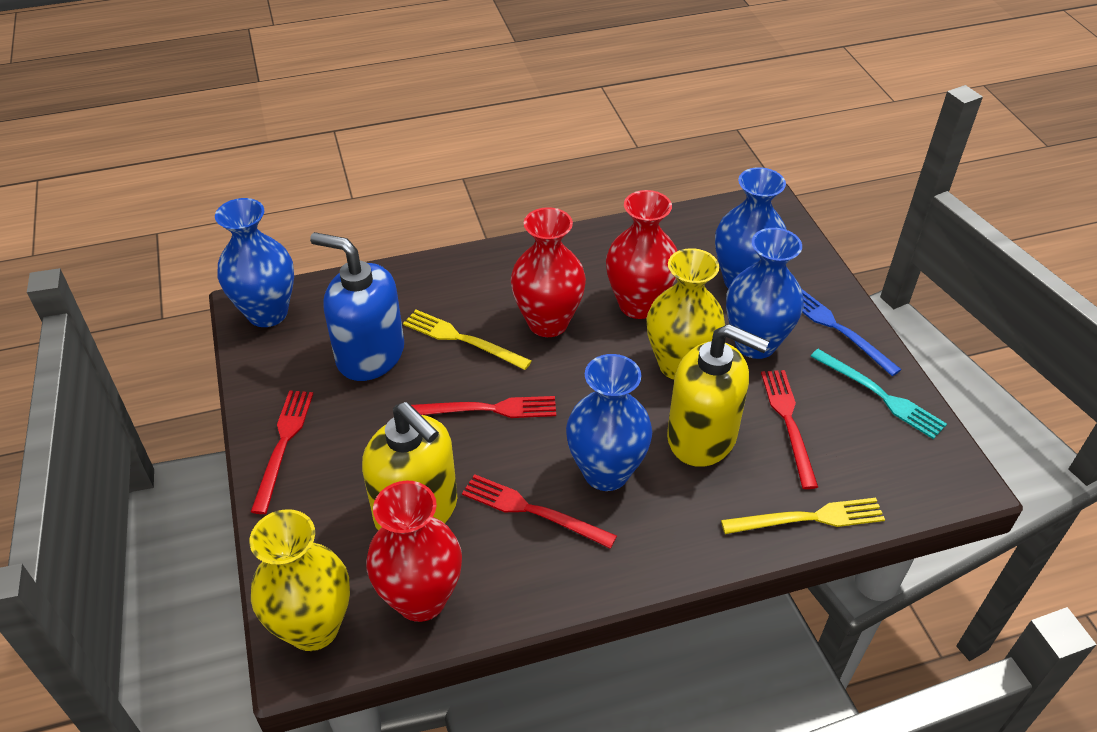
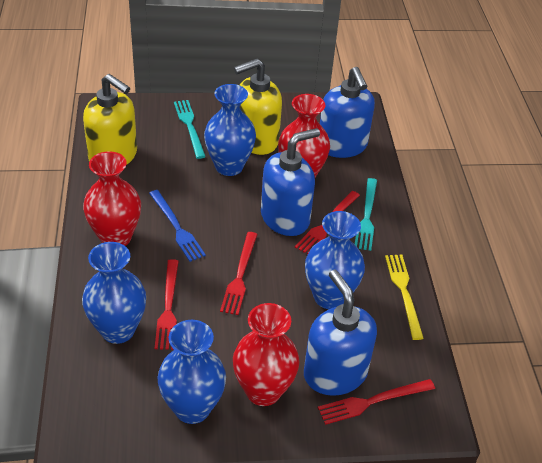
blue soap dispenser: [310,232,404,381] = 1 -> [261,128,320,236] [304,270,377,396] [320,67,375,158] = 3
turquoise fork: [810,349,947,439] = 1 -> [174,100,206,159] [355,178,377,251] = 2
yellow fork: [403,310,532,370] [721,498,885,534] = 2 -> [385,255,424,340] = 1
yellow vase: [250,509,350,651] [646,248,725,380] = 2 -> none = 0

